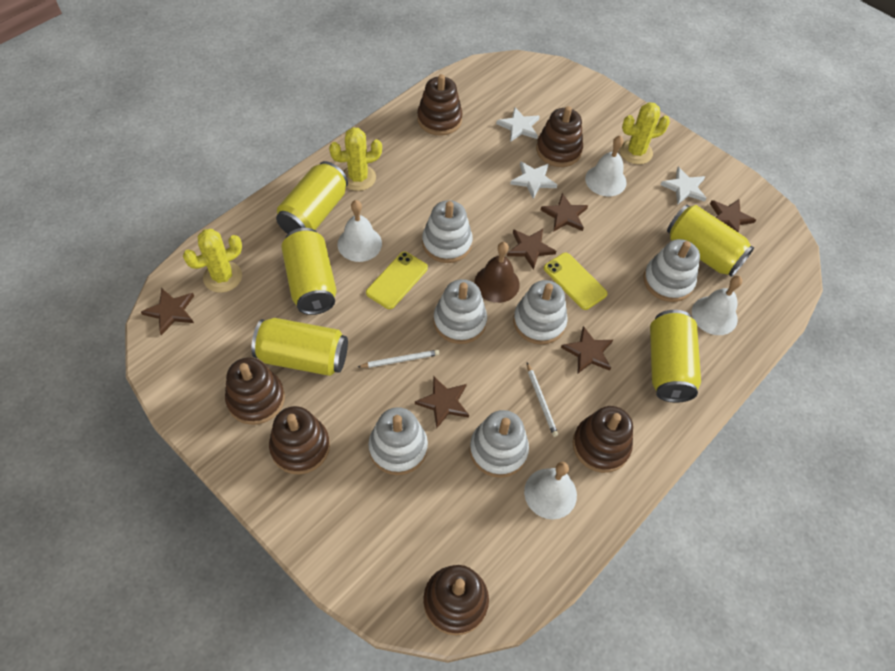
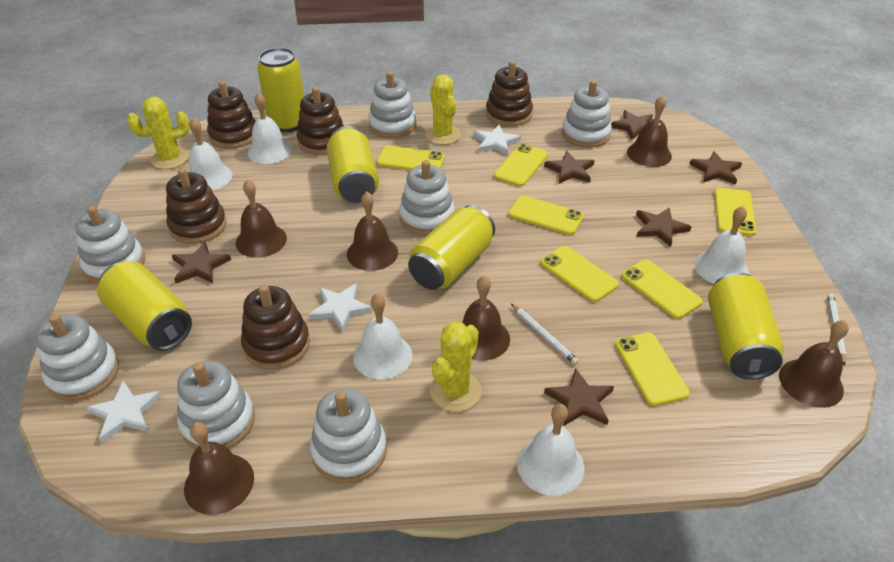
brown bell: [474,242,520,303] = 1 -> [184,422,254,515] [236,179,287,258] [347,192,398,271] [462,276,510,361] [627,95,672,167] [779,320,849,408] = 6
brown stacking toy: [225,357,285,425] [269,406,330,474] [417,74,463,136] [423,565,489,635] [536,106,583,167] [573,406,633,473] = 6 -> [166,168,227,244] [207,81,255,149] [241,284,310,370] [297,87,344,155] [486,61,533,127] = 5
white bell: [337,200,382,262] [524,462,577,519] [585,135,627,196] [692,276,742,335] = 4 -> [189,118,232,190] [247,93,292,164] [353,294,412,379] [517,404,584,496] [694,206,749,284] = 5
white stacking toy: [368,407,428,475] [422,200,473,263] [433,279,487,344] [469,410,529,478] [513,280,567,345] [643,239,700,302] = 6 -> [36,314,119,401] [76,206,145,284] [177,361,255,449] [310,388,387,483] [368,71,416,138] [399,160,455,235] [562,80,612,148] = 7
yellow phone: [366,252,428,309] [544,253,608,310] = 2 -> [377,146,445,170] [494,144,548,186] [508,195,584,235] [541,246,619,302] [615,332,690,406] [621,260,703,319] [714,188,757,236] = 7

